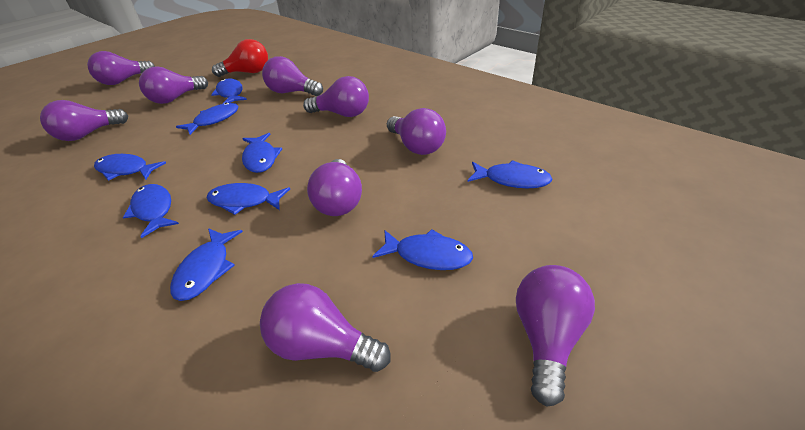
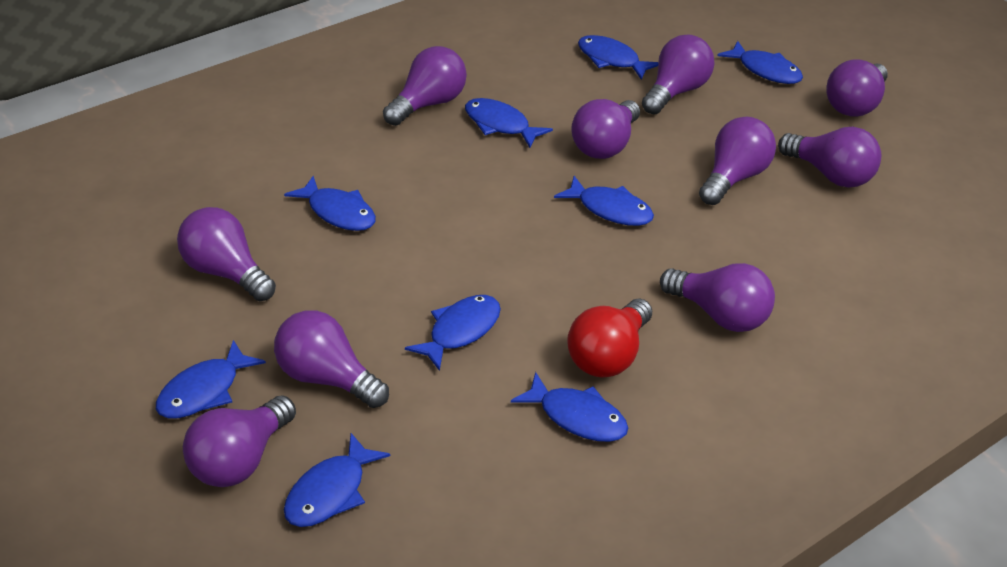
purple light bulb: [40,100,128,141] [87,51,155,85] [139,66,208,104] [260,283,391,372] [262,56,323,96] [303,76,369,117] [307,159,362,216] [387,108,446,155] [516,265,595,407] = 9 -> [177,207,276,301] [183,395,296,487] [274,310,389,408] [383,46,467,126] [571,99,640,159] [642,34,715,114] [660,263,775,332] [699,117,776,205] [778,127,881,188] [826,60,888,117] = 10

